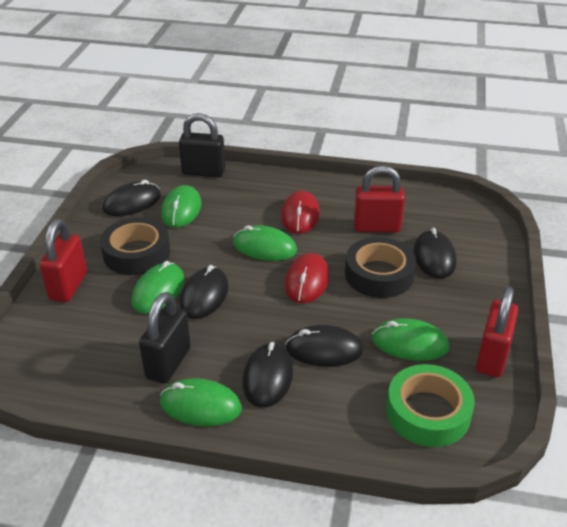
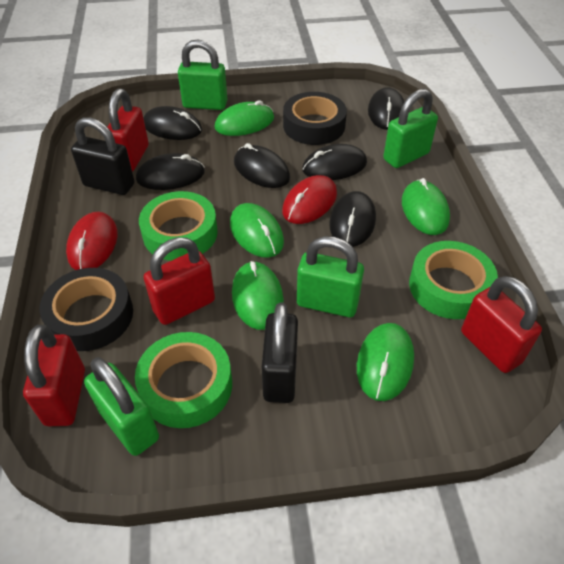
black mouse: [103,180,161,216] [179,265,229,319] [242,342,293,408] [285,325,363,367] [413,228,456,279] = 5 -> [136,153,205,190] [143,106,202,140] [234,143,290,188] [302,144,367,180] [329,191,376,247] [368,87,404,130] = 6
green padlock: none = 0 -> [84,357,159,456] [178,40,227,110] [297,236,364,317] [383,89,438,168] = 4
green tape: [386,364,475,447] = 1 -> [135,332,232,428] [139,191,218,261] [409,241,498,319] = 3
red padlock: [39,219,87,302] [354,165,405,232] [476,286,518,377] = 3 -> [23,325,85,426] [108,89,149,172] [143,237,215,325] [461,276,542,373] = 4

